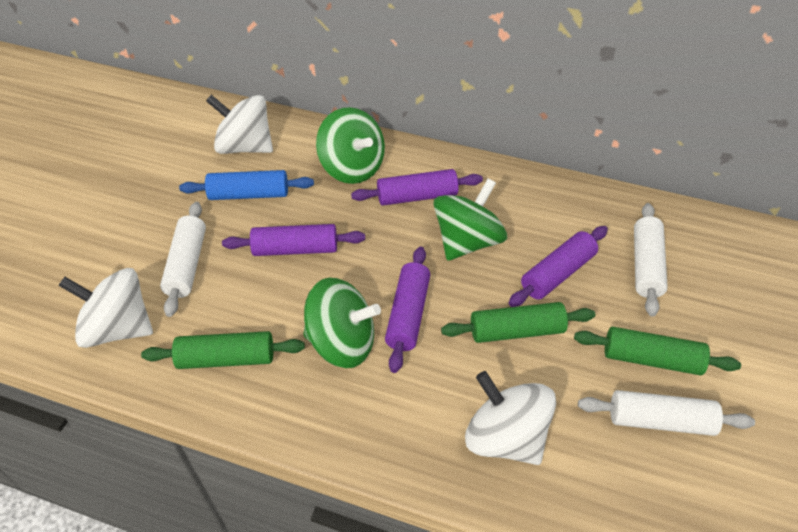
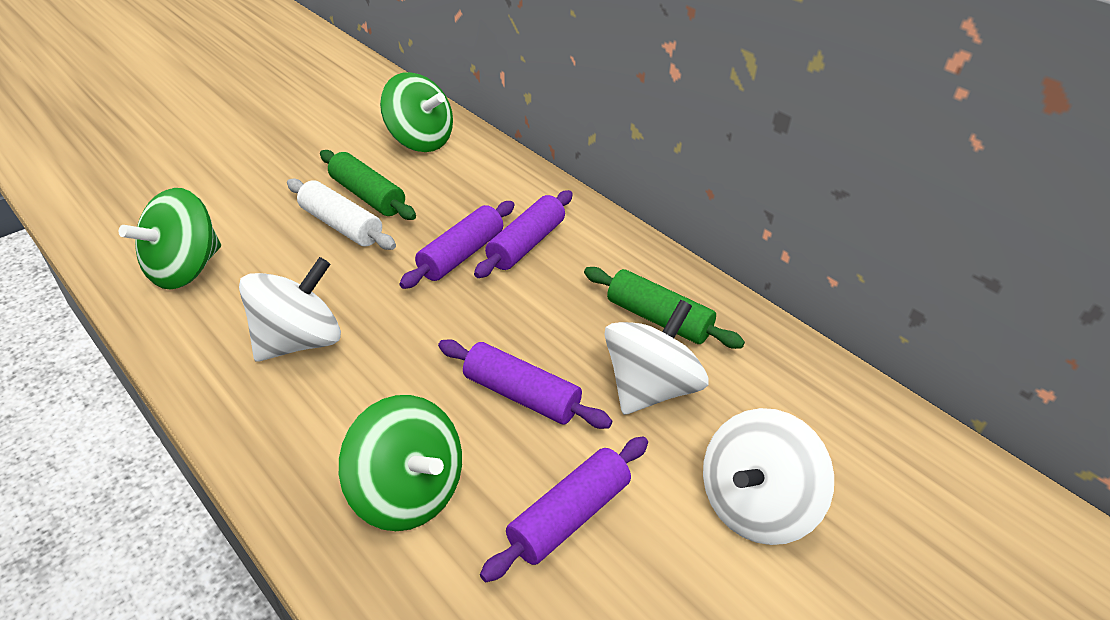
blue rolling pin: [179,170,314,200] = 1 -> none = 0
green rolling pin: [141,331,305,369] [441,302,595,343] [574,327,741,375] = 3 -> [320,150,416,220] [584,267,745,349] = 2
white rolling pin: [160,202,206,317] [578,390,755,436] [634,203,668,317] = 3 -> [287,179,396,250] = 1

